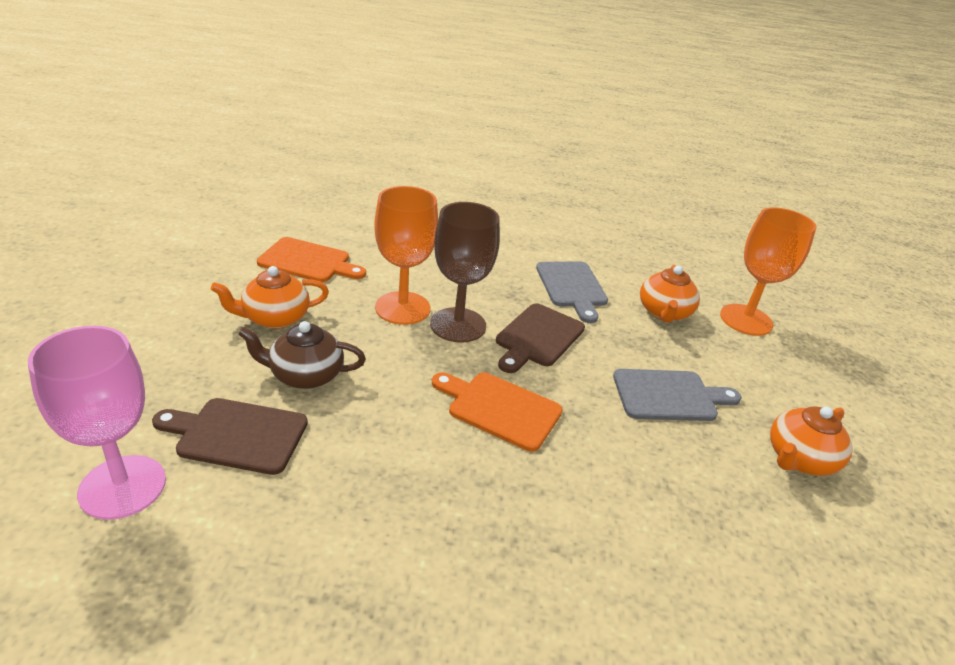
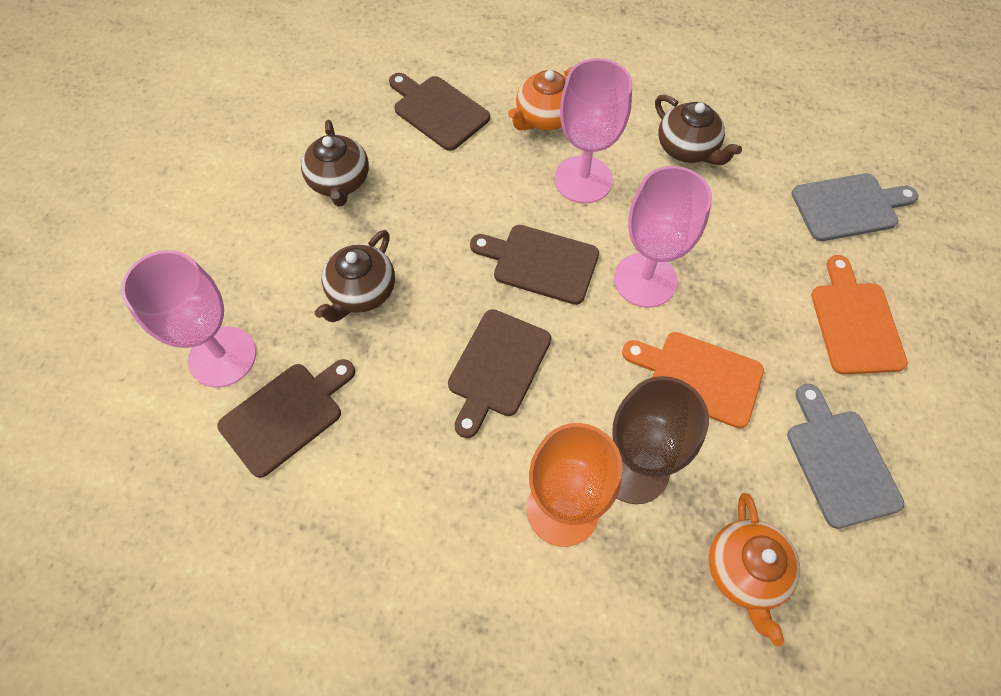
brown cutting board: [152,398,308,475] [496,303,585,373] = 2 -> [217,359,355,478] [389,73,490,151] [448,309,551,438] [470,225,599,305] = 4
brown teapot: [238,321,366,389] = 1 -> [301,120,369,207] [315,230,395,322] [655,95,742,165] = 3
orange goblet: [374,186,438,325] [720,207,817,336] = 2 -> [527,423,623,547] = 1
orange teapot: [211,266,329,329] [640,265,700,323] [770,406,853,476] = 3 -> [508,66,574,131] [709,493,800,646] = 2
pink goblet: [28,326,166,520] = 1 -> [121,250,256,387] [555,58,632,203] [614,166,712,307] = 3

